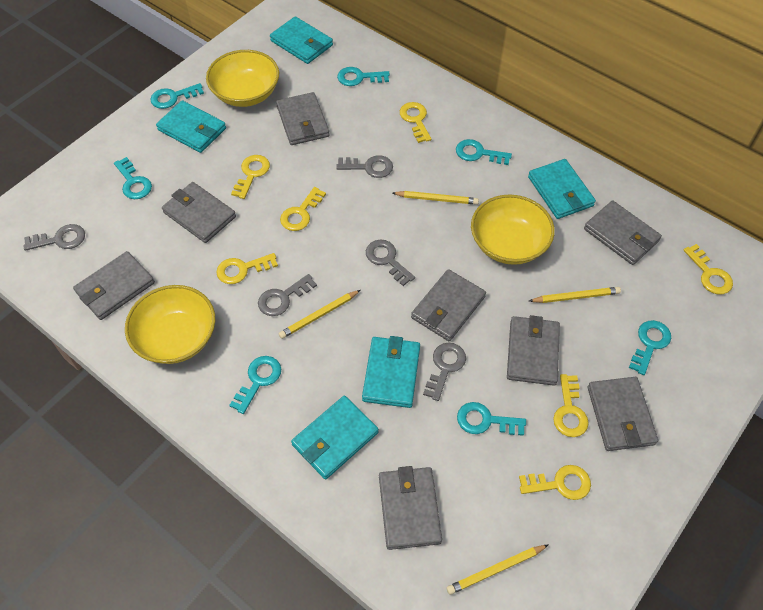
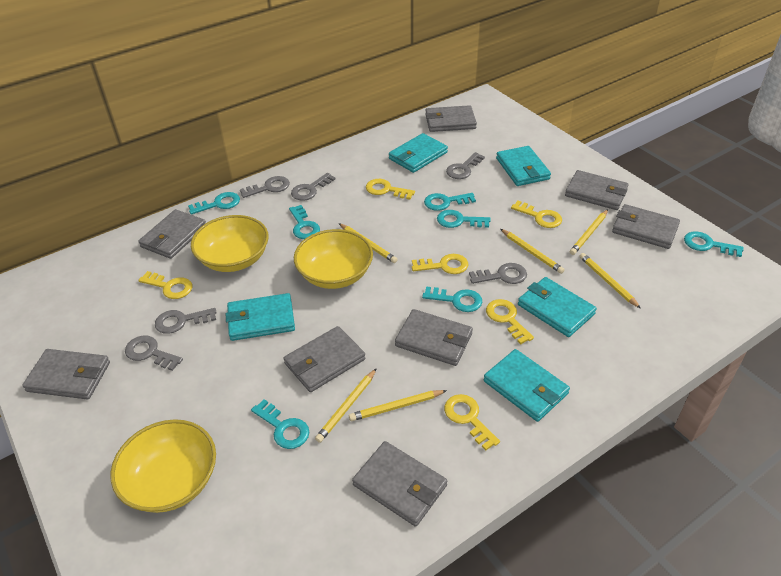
grey key: [23,224,85,251] [258,274,317,316] [336,155,393,178] [366,240,415,286] [423,342,466,401] = 5 -> [125,336,183,371] [155,308,217,334] [240,176,290,198] [291,173,336,201] [446,152,485,179] [469,263,527,284] = 6
yellow key: [216,253,278,284] [231,155,270,199] [280,187,326,231] [400,102,431,143] [519,465,591,500] [553,374,589,437] [683,244,733,294] = 7 -> [138,271,192,299] [366,179,415,200] [412,254,469,274] [444,394,500,451] [486,299,534,344] [511,201,562,228] = 6
yellow pencil: [279,290,360,339] [393,191,479,205] [446,544,549,595] [529,287,621,303] = 4 -> [315,368,377,443] [339,223,398,263] [349,390,447,421] [501,229,565,274] [570,210,608,255] [579,253,641,309] = 6

